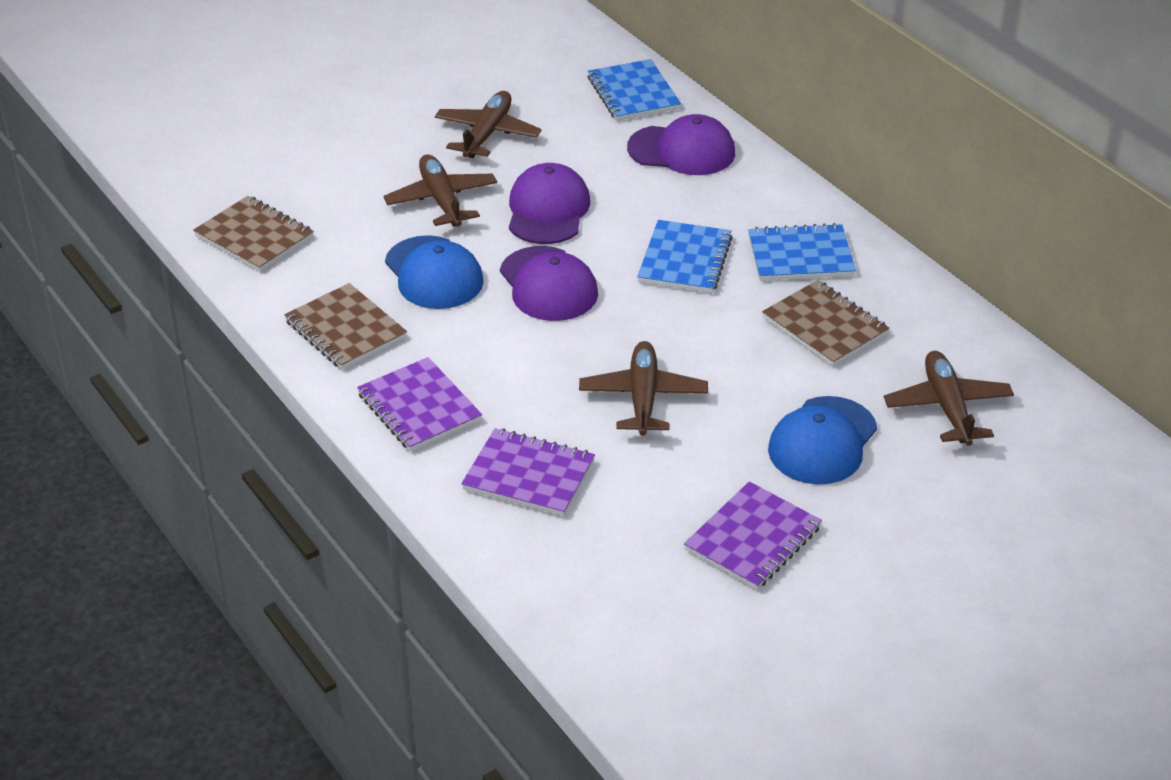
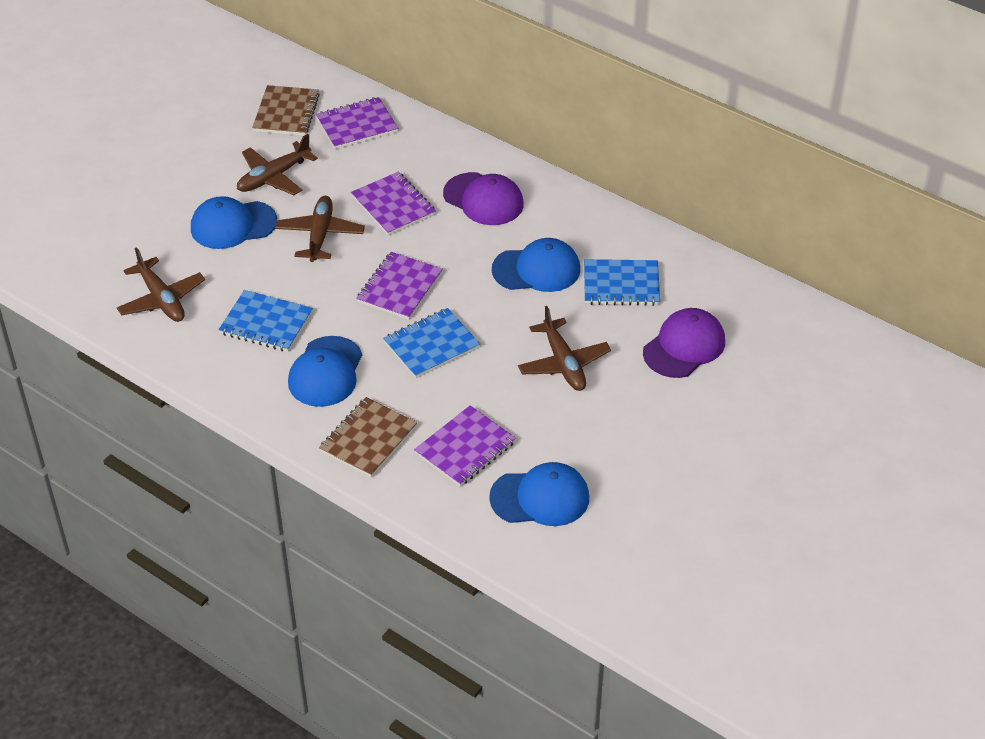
blue cap: [385,235,484,309] [768,396,877,485] = 2 -> [191,196,277,249] [288,336,362,407] [489,462,589,526] [492,238,580,292] = 4
brown notebook: [193,196,314,272] [284,283,407,370] [762,280,889,366] = 3 -> [252,85,320,136] [319,397,417,477] = 2
purple cap: [500,246,598,321] [509,163,590,244] [627,114,735,175] = 3 -> [443,172,524,225] [643,308,725,378] = 2
purple notebook: [357,357,482,451] [461,428,595,516] [684,481,822,590] = 3 -> [316,97,398,149] [351,172,436,235] [356,252,443,320] [414,405,516,486] = 4

